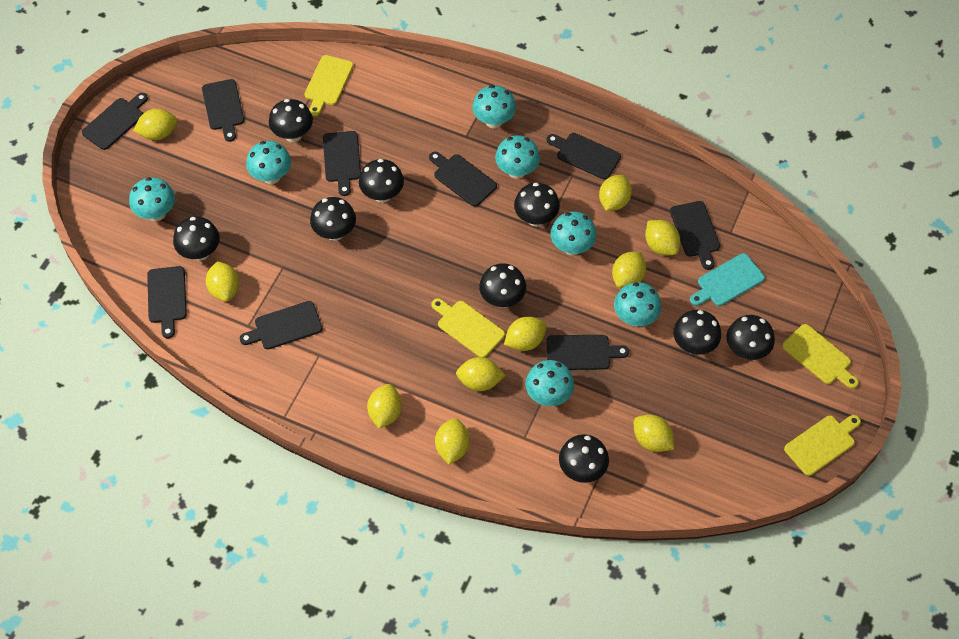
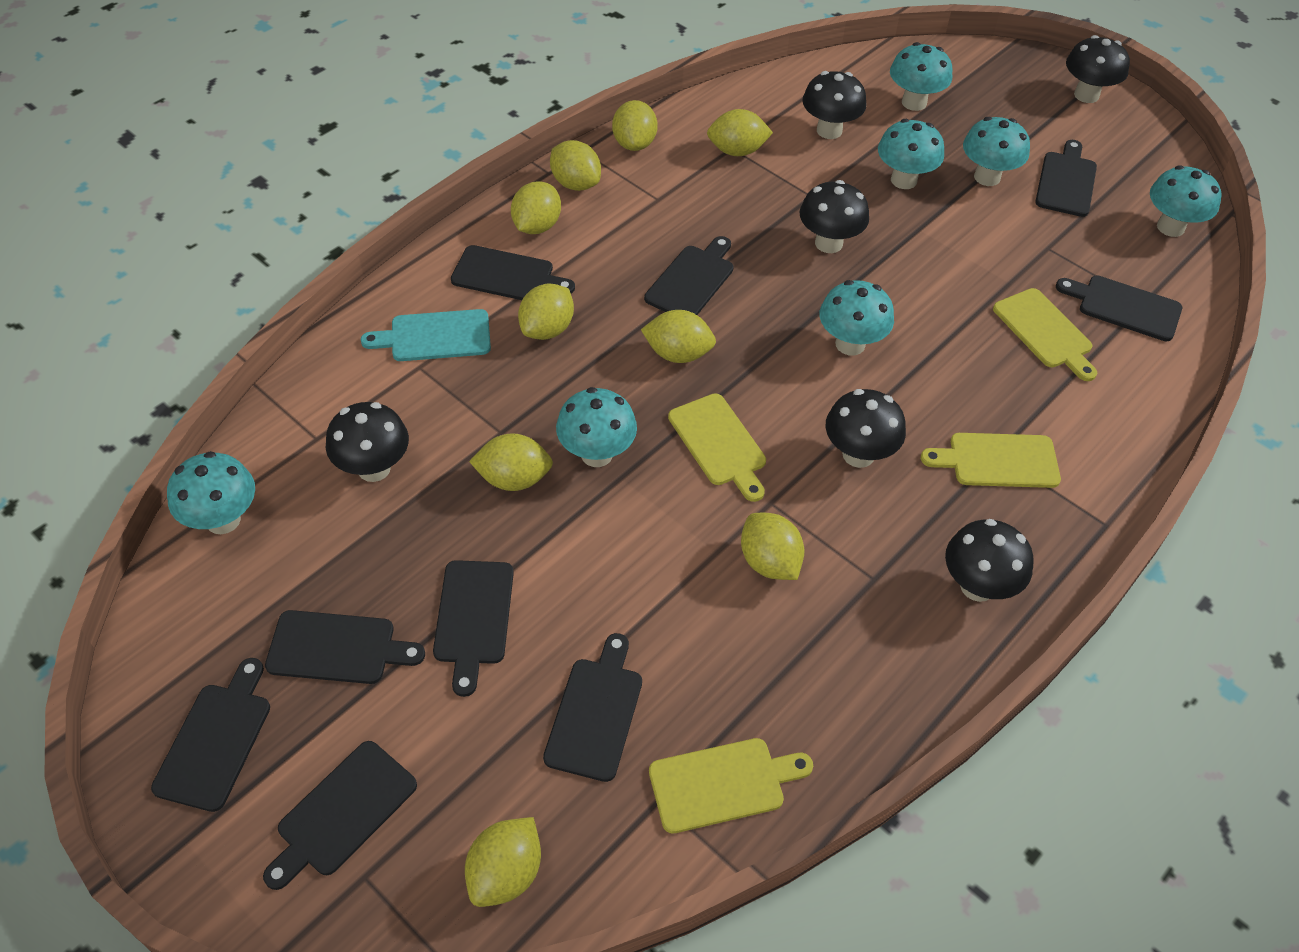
black mushroom: [173,217,220,261] [269,99,313,142] [310,197,356,241] [359,159,404,203] [479,263,526,308] [514,183,560,227] [559,434,609,483] [673,310,721,355] [727,315,775,360] = 9 -> [326,402,409,482] [800,180,869,253] [802,71,866,139] [826,389,906,468] [945,519,1034,602] [1066,35,1130,103] = 6
yellow lemon: [133,109,177,140] [206,261,239,302] [367,384,402,429] [435,418,470,465] [456,357,505,391] [504,317,547,351] [599,175,632,211] [612,252,646,288] [634,415,674,452] [645,220,680,255] = 10 -> [465,817,541,907] [469,433,553,491] [511,181,561,234] [518,284,574,340] [550,140,601,191] [612,100,658,151] [641,310,716,363] [707,109,773,156] [741,513,805,580] = 9

